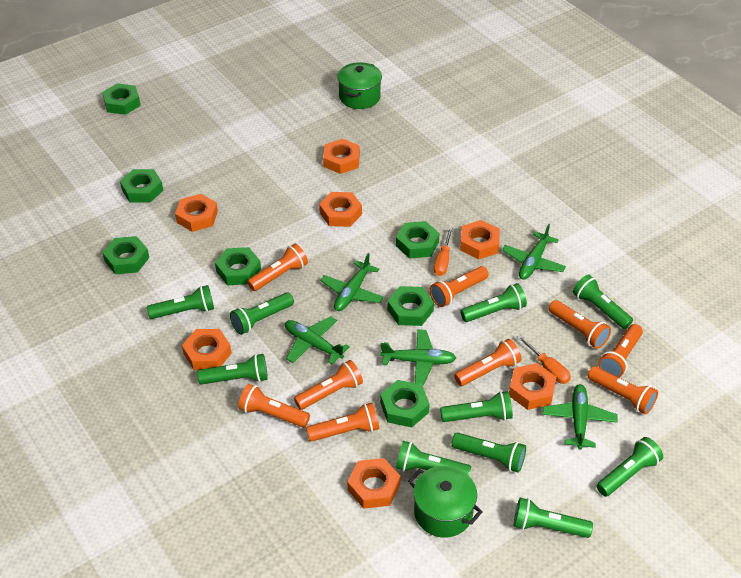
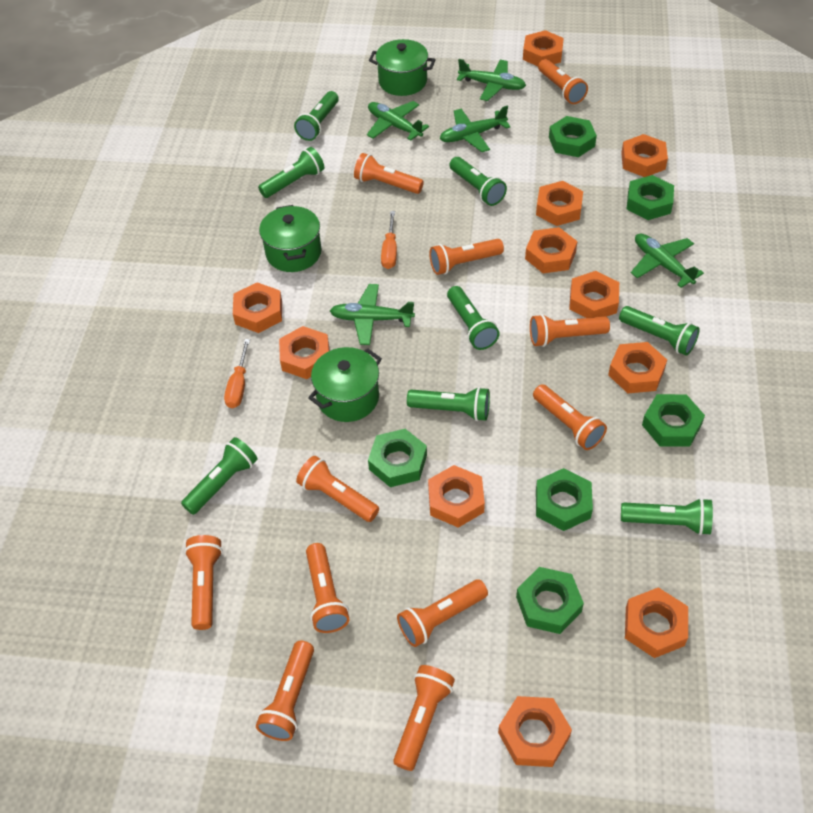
green flashlight: [147,285,214,319] [197,354,268,385] [230,293,294,335] [396,441,471,475] [440,391,513,422] [451,433,526,473] [460,283,527,322] [514,498,593,538] [573,274,633,329] [597,437,663,497] = 10 -> [181,437,258,515] [258,147,325,198] [294,91,339,141] [407,387,490,421] [447,286,500,350] [450,157,507,206] [619,306,700,356] [621,498,713,535] = 8
green nut: [102,83,141,115] [102,236,149,274] [120,169,163,203] [215,247,261,285] [380,380,430,427] [387,286,434,326] [396,221,440,259] = 7 -> [368,429,427,487] [516,567,584,634] [536,468,593,531] [549,116,597,157] [627,175,674,220] [642,394,705,447] = 6
green pot: [337,62,382,109] [408,466,483,538] = 2 -> [259,205,322,272] [308,347,382,422] [369,39,436,96] = 3
orange flashlight: [238,384,310,428] [247,244,308,291] [294,360,363,410] [306,403,379,442] [430,266,488,307] [454,339,521,386] [549,300,611,349] [588,366,658,414] [598,324,643,377] = 9 -> [184,535,223,630] [256,641,314,741] [296,456,379,522] [306,543,349,633] [354,153,424,194] [393,665,455,771] [397,579,488,647] [429,239,504,275] [530,314,610,347] [533,384,607,450] [538,59,588,104] = 11
orange nut: [175,194,218,232] [182,329,232,370] [319,192,362,227] [323,139,360,174] [347,458,400,509] [460,220,500,260] [509,363,557,410] = 7 -> [233,282,282,333] [279,326,329,379] [428,465,485,528] [498,696,572,767] [523,30,564,66] [525,227,577,273] [536,181,583,226] [569,271,619,318] [608,342,667,393] [621,134,668,177] [625,587,688,658] = 11

